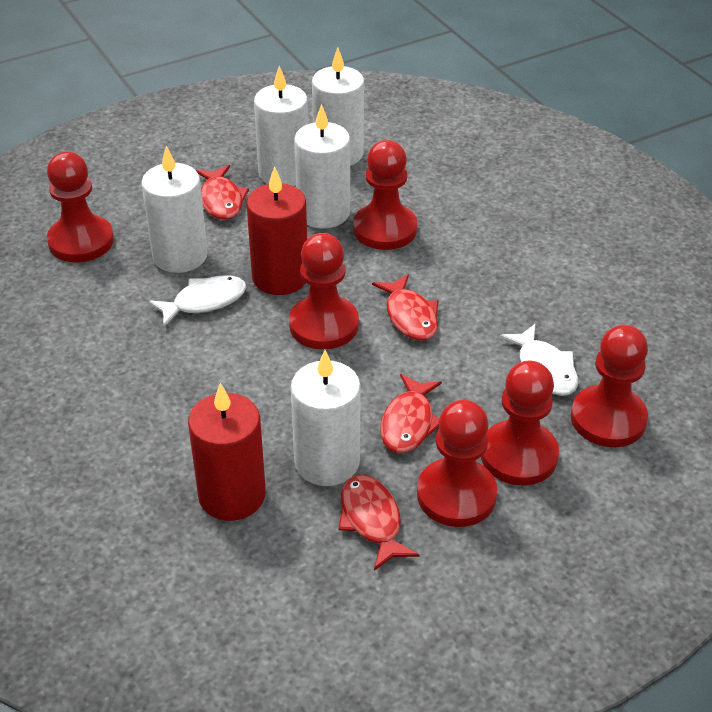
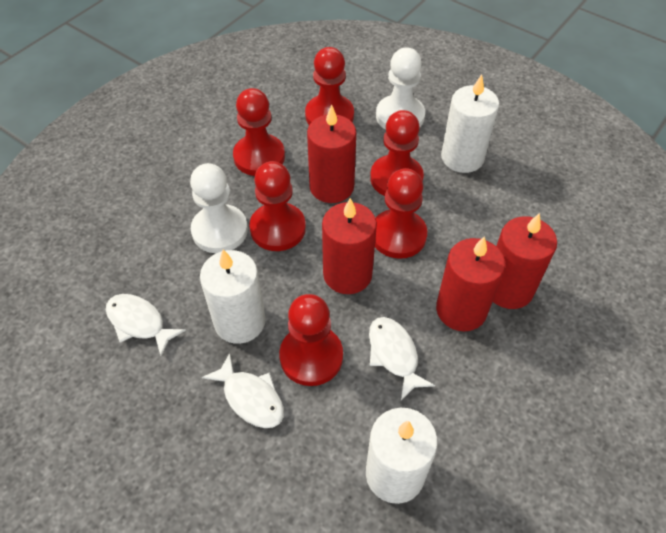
red candle: [188,383,266,521] [247,166,307,295] = 2 -> [307,105,356,203] [322,198,377,294] [436,236,505,332] [493,213,557,309] = 4
red fish: [196,165,249,220] [338,475,419,571] [372,274,439,341] [380,374,442,453] = 4 -> none = 0
white candle: [141,146,208,273] [254,66,308,186] [291,350,361,486] [294,104,350,229] [312,48,364,166] = 5 -> [200,250,266,344] [366,408,438,504] [441,74,499,173] = 3
white fish: [149,275,247,326] [500,323,578,396] = 2 -> [106,294,186,357] [202,353,284,428] [369,317,435,400] = 3
white pawn: none = 0 -> [190,163,248,253] [376,47,425,130] = 2

